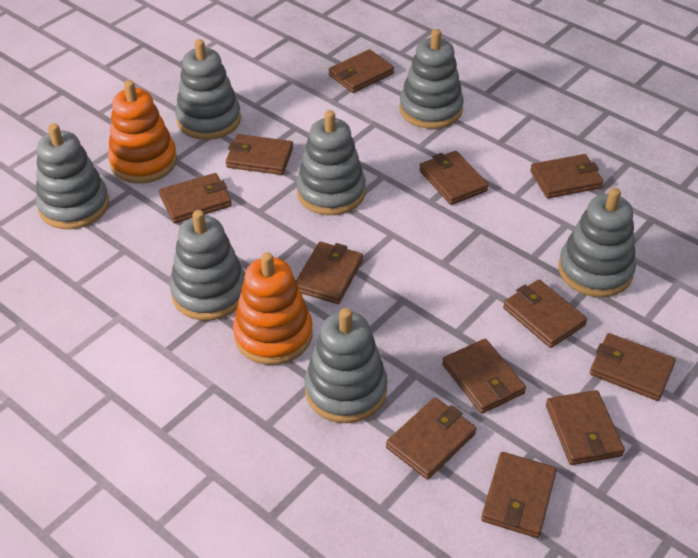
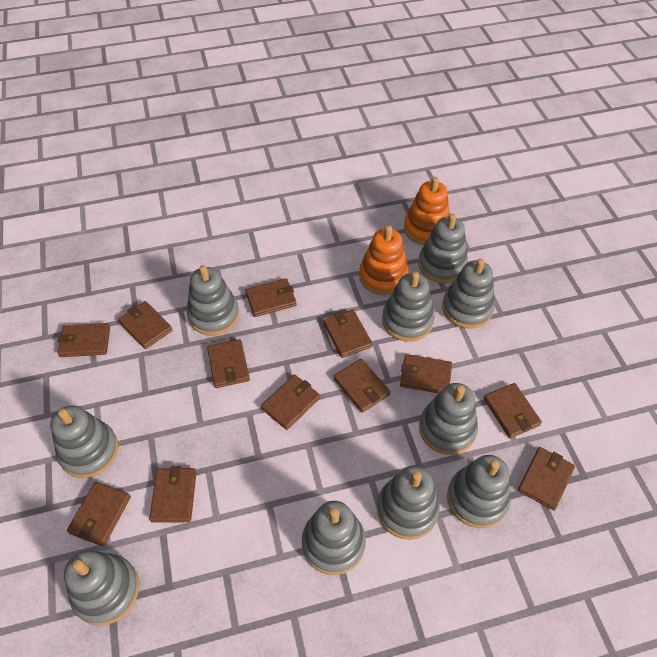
grey stacking toy: [36,123,109,229] [170,210,245,320] [175,39,241,140] [296,110,366,215] [304,308,388,423] [399,29,464,129] [558,188,636,297] = 7 -> [50,406,118,478] [64,550,139,626] [187,265,239,335] [302,501,366,575] [377,466,440,540] [382,271,434,342] [418,214,468,283] [419,383,478,455] [442,258,495,329] [447,455,511,528] = 10

